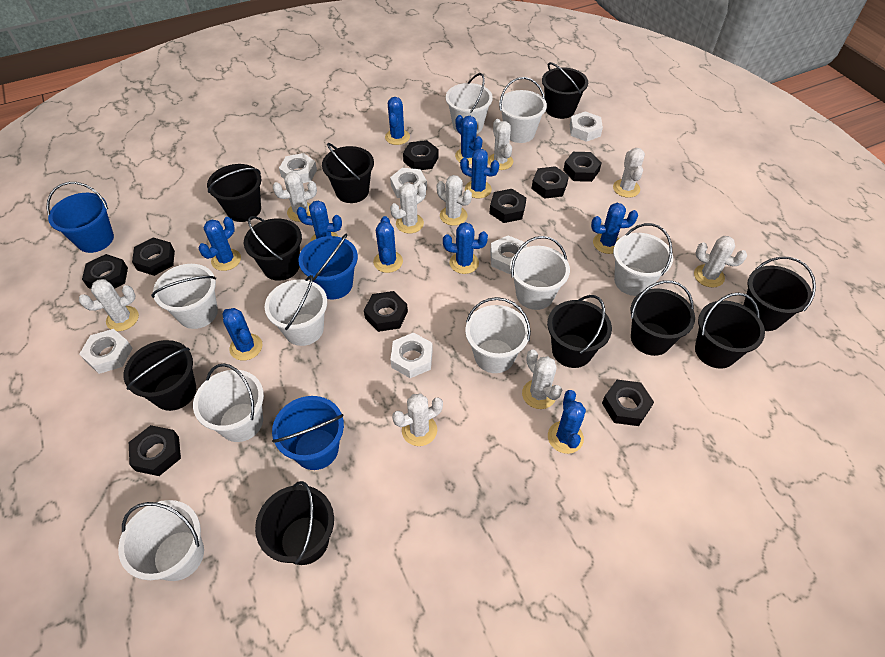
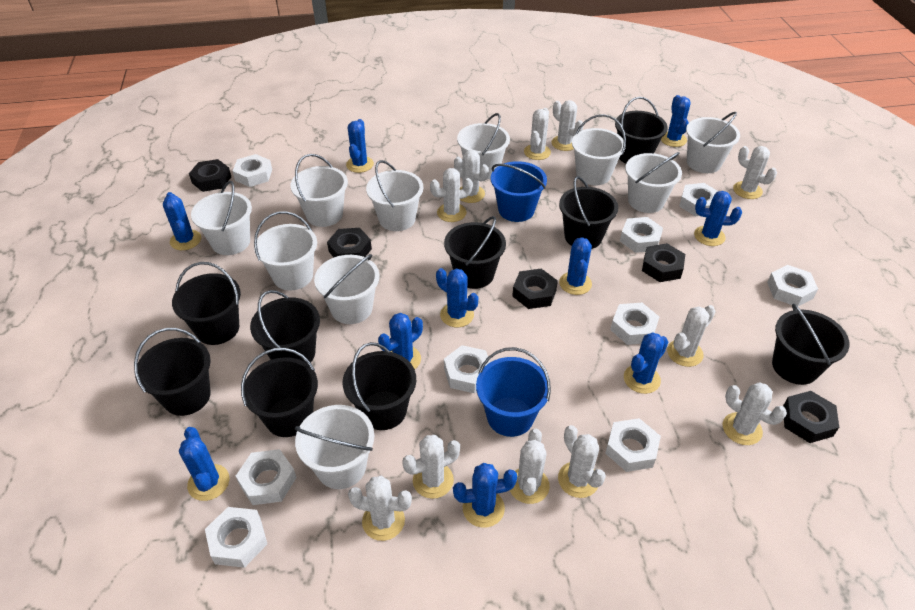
black bucket: [124,340,196,411] [207,164,261,222] [244,216,302,281] [255,481,334,565] [322,143,374,203] [542,62,588,119] [547,295,612,368] [630,280,695,356] [695,293,765,369] [743,257,816,331] = 10 -> [134,328,211,416] [172,262,241,345] [241,348,318,437] [250,290,320,364] [343,342,416,430] [444,216,506,289] [559,176,618,249] [615,97,668,164] [772,304,850,385] = 9
black nut: [82,254,128,289] [129,425,181,476] [132,237,175,276] [364,291,408,332] [403,140,439,170] [489,189,526,223] [531,166,569,199] [563,152,602,182] [602,380,654,426] = 9 -> [189,159,231,192] [327,228,372,257] [512,268,558,309] [642,243,685,282] [783,391,839,443] = 5
blue bucket: [46,182,114,253] [272,396,344,470] [298,233,358,299] = 3 -> [476,347,551,437] [491,161,547,222] = 2
white bucket: [118,500,204,581] [151,264,218,329] [193,363,264,442] [265,275,327,346] [445,73,493,133] [465,297,531,373] [499,77,547,143] [510,236,570,310] [613,223,673,296] = 9 -> [191,181,252,255] [254,211,317,291] [290,154,348,227] [295,405,374,489] [314,254,379,324] [366,160,423,231] [457,113,510,180] [572,114,626,185] [625,152,682,213] [686,112,740,173] = 10
white cactus: [79,279,139,331] [273,171,317,222] [390,183,426,234] [392,393,443,446] [437,175,472,226] [488,119,513,170] [522,349,562,409] [613,148,645,198] [694,236,747,288] = 9 -> [348,476,412,541] [402,435,460,499] [430,168,473,222] [454,150,489,203] [510,428,550,504] [524,108,551,160] [551,100,584,151] [558,425,606,498] [667,305,716,367] [723,382,787,445] [733,146,777,199] = 11
white nut: [79,329,132,374] [279,153,317,183] [390,168,427,198] [390,332,433,378] [490,236,527,274] [570,111,603,142] = 6 -> [205,507,267,568] [233,154,272,187] [236,449,297,505] [444,345,490,393] [605,418,661,472] [610,303,659,345] [620,217,663,253] [679,183,718,216] [767,265,818,306] = 9

